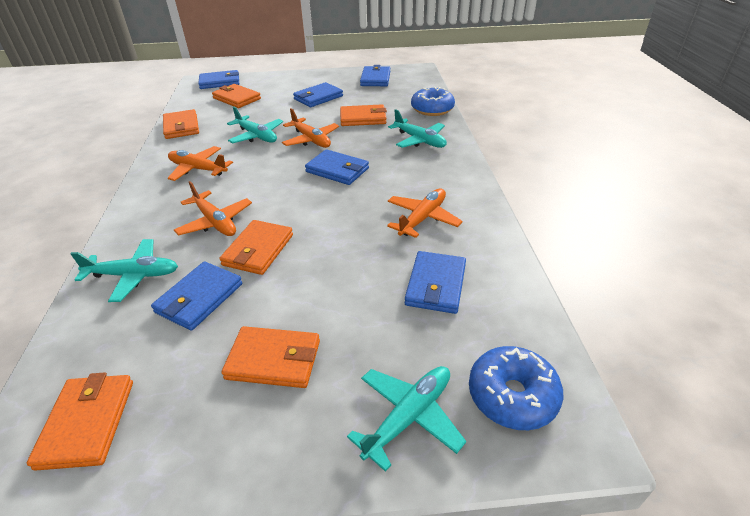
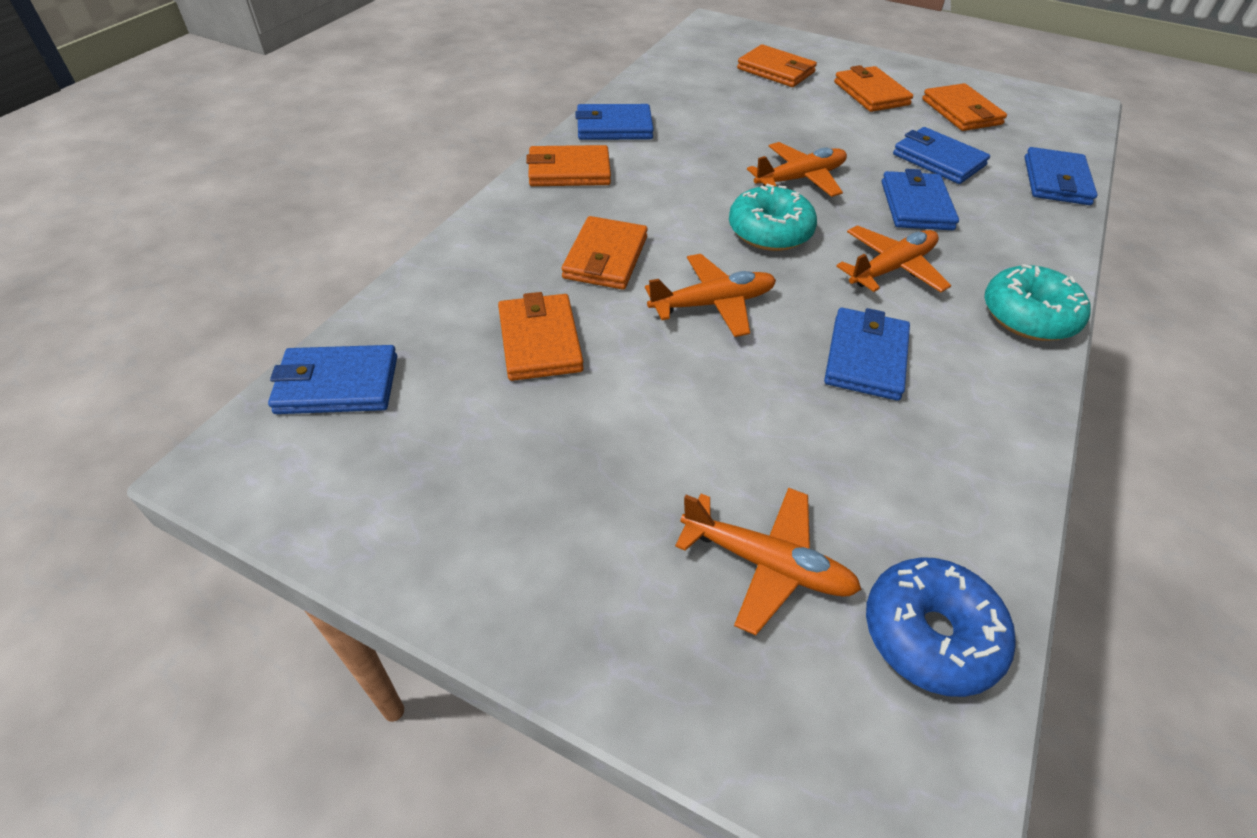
blue donut: [411,87,455,116] [469,346,563,430] = 2 -> [866,557,1016,697] = 1
turquoise donut: none = 0 -> [729,184,817,251] [984,264,1091,341] = 2
turquoise plane: [70,239,178,302] [227,106,283,143] [347,366,466,472] [388,109,447,148] = 4 -> none = 0

